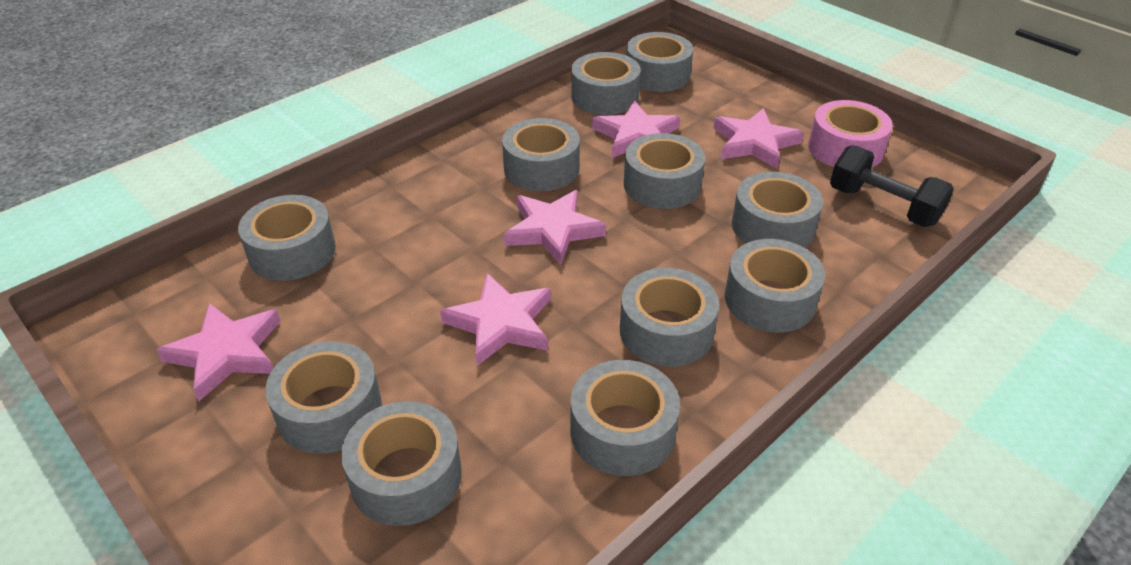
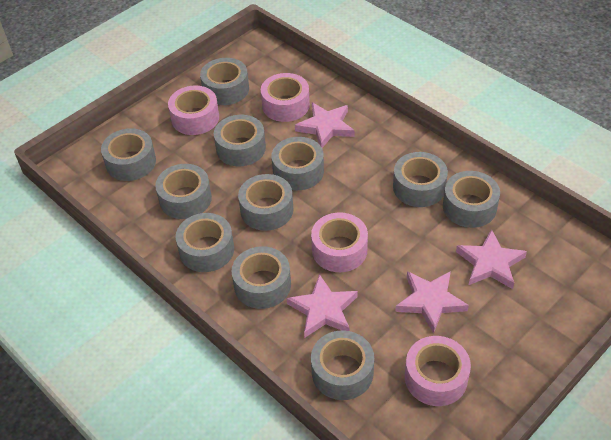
black dumbbell: [830,145,954,227] = 1 -> none = 0
pink star: [157,303,281,401] [440,273,551,366] [504,190,606,265] [592,101,680,158] [714,108,804,169] = 5 -> [287,274,358,338] [295,102,354,148] [395,271,469,334] [456,229,527,289] = 4
pink tape: [808,100,893,168] = 1 -> [168,86,219,135] [261,73,310,122] [311,212,368,272] [405,336,471,406] = 4

